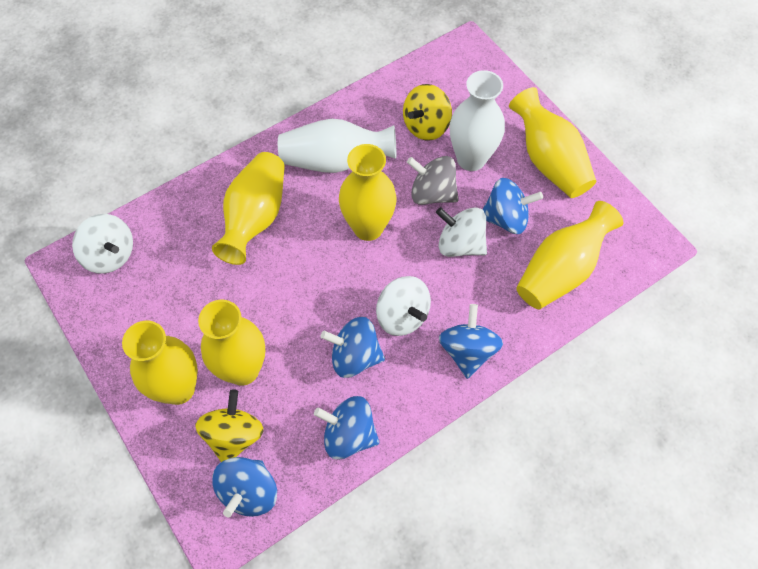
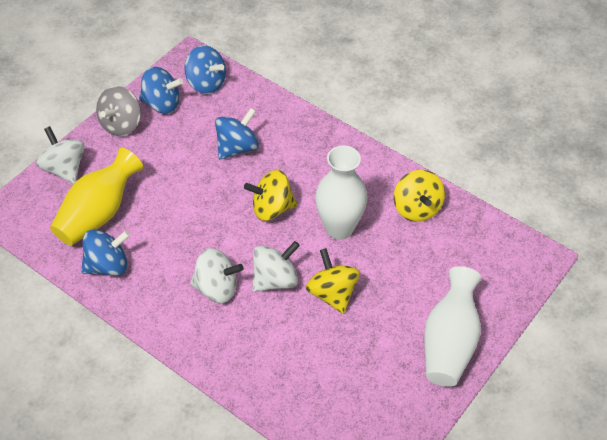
blue spinning top: [213,457,277,517] [314,396,379,459] [321,317,385,378] [439,304,503,379] [482,178,543,234] = 5 -> [81,229,130,276] [139,67,183,114] [185,45,226,94] [215,108,259,159] = 4
yellow spinning top: [195,389,264,462] [403,84,452,140] = 2 -> [244,170,297,221] [306,248,360,314] [394,170,445,222] = 3
yellow vase: [122,321,198,405] [198,300,265,386] [212,152,285,265] [339,144,397,241] [509,87,596,198] [516,201,623,309] = 6 -> [50,148,143,246] = 1

